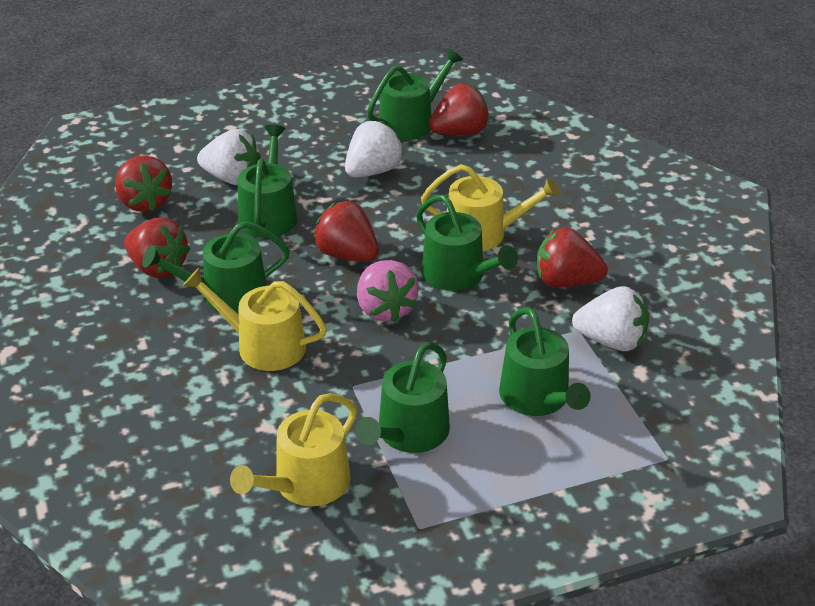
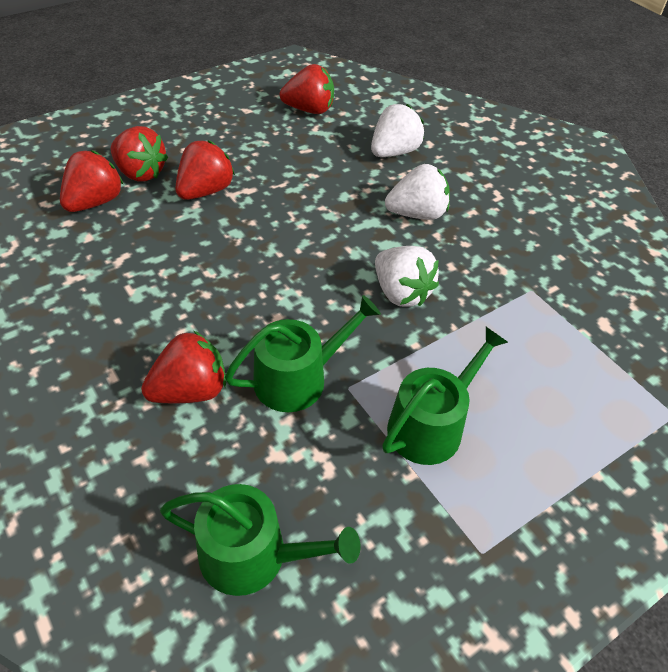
green watering can: [142,221,290,314] [238,125,298,238] [355,342,450,453] [367,48,463,140] [416,195,518,291] [499,307,591,416] = 6 -> [160,484,360,596] [225,295,381,412] [382,327,508,465] = 3
pink strawberry: [357,260,419,322] = 1 -> none = 0
yellow watering can: [183,268,327,371] [230,393,357,506] [421,164,560,251] = 3 -> none = 0

